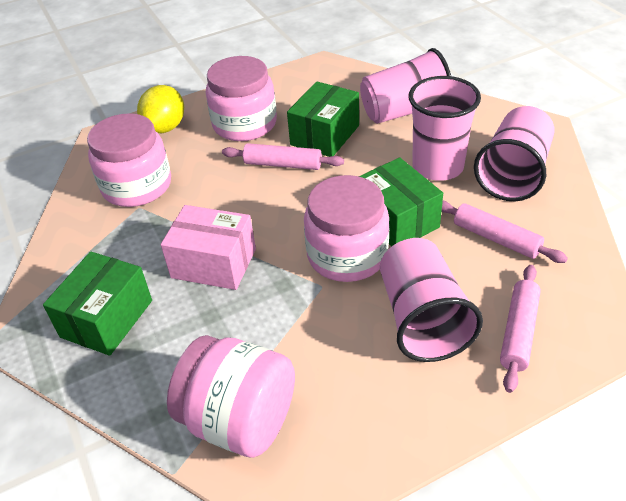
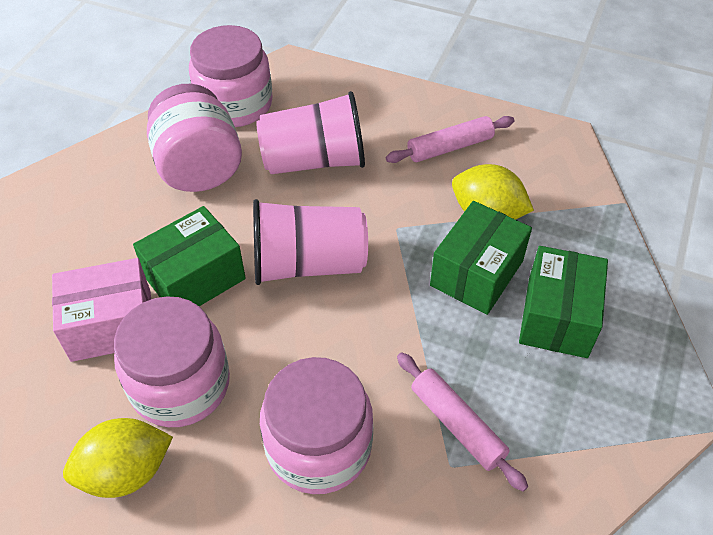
pink cup: [360,48,451,124] [380,238,483,362] [408,76,481,181] [474,106,554,201] = 4 -> [253,199,368,285] [256,91,365,174] = 2
pink rolling pin: [222,143,344,170] [442,201,568,263] [500,265,541,393] = 3 -> [386,116,514,163] [397,352,528,491] = 2
yellow lemon: [137,85,184,133] = 1 -> [63,418,173,498] [452,164,534,220] = 2

